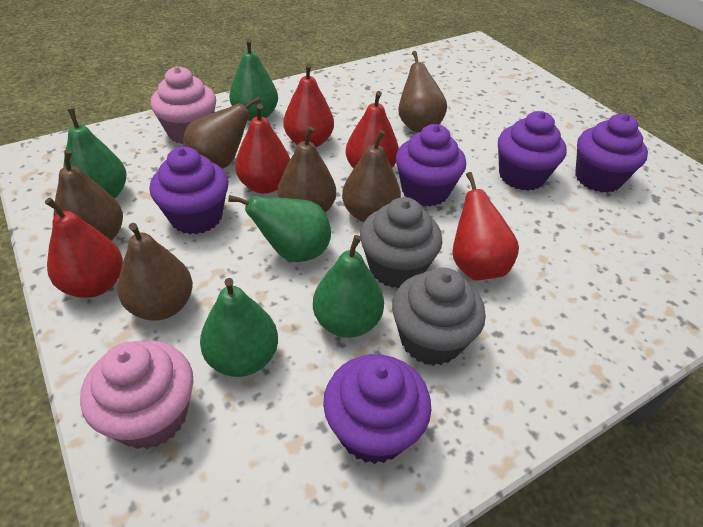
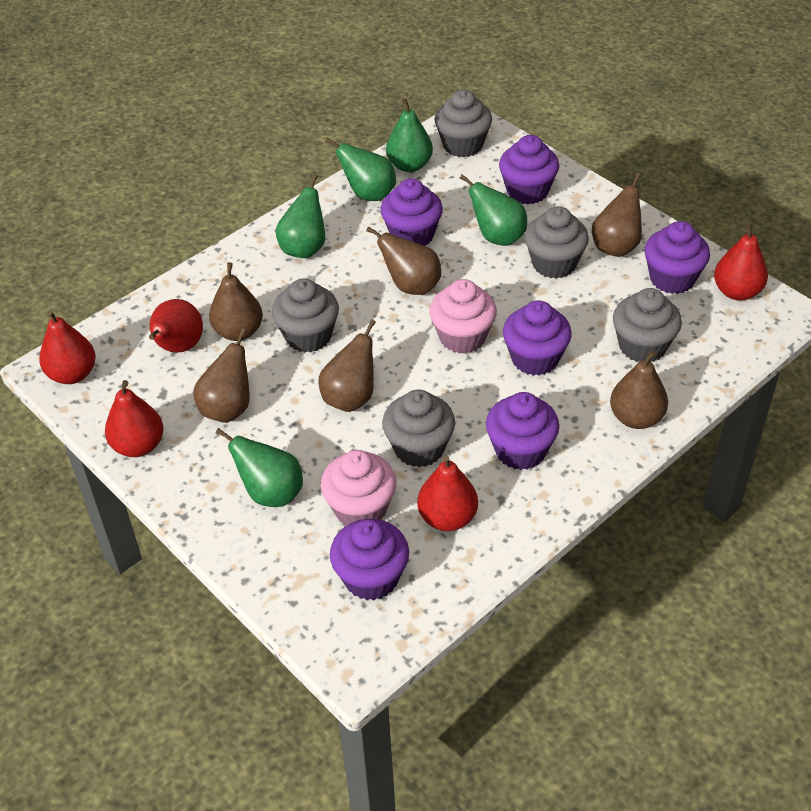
grey cupcake: [360,197,442,288] [392,267,486,366] = 2 -> [272,278,339,352] [382,390,455,467] [435,90,492,157] [525,206,589,279] [613,288,682,362] = 5
purple cupcake: [150,147,228,234] [323,354,431,464] [396,124,466,207] [498,111,567,191] [575,114,648,193] = 5 -> [330,519,409,600] [381,179,443,246] [486,392,559,470] [499,135,559,204] [503,300,572,376] [644,221,710,294] = 6

